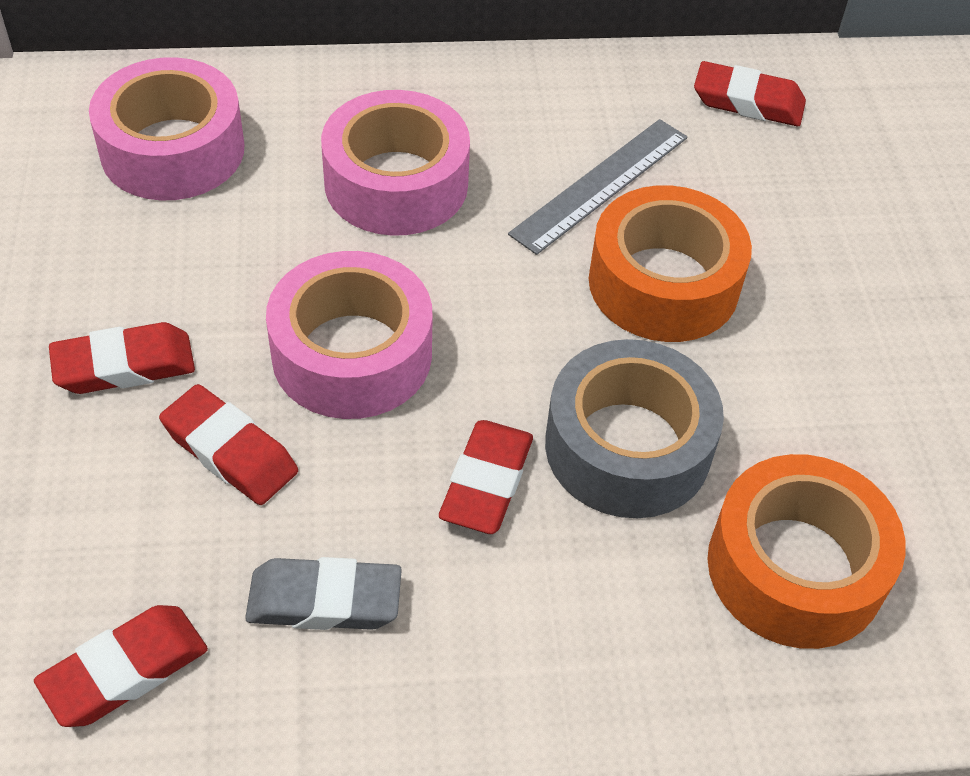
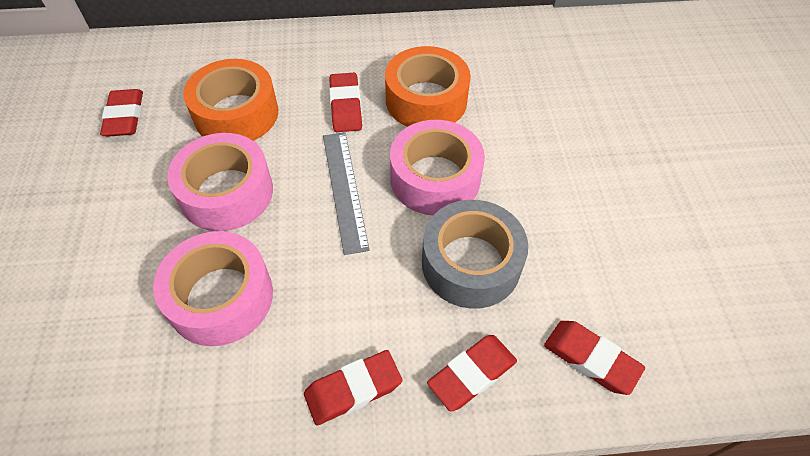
grey eraser: [245,557,402,630] = 1 -> none = 0

